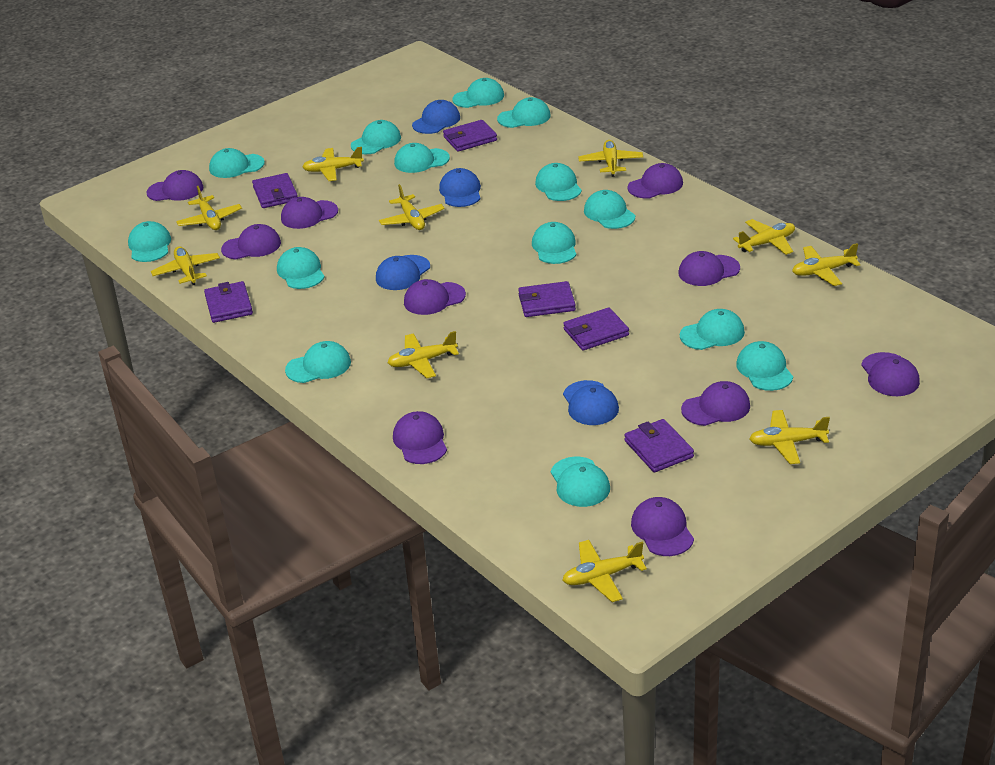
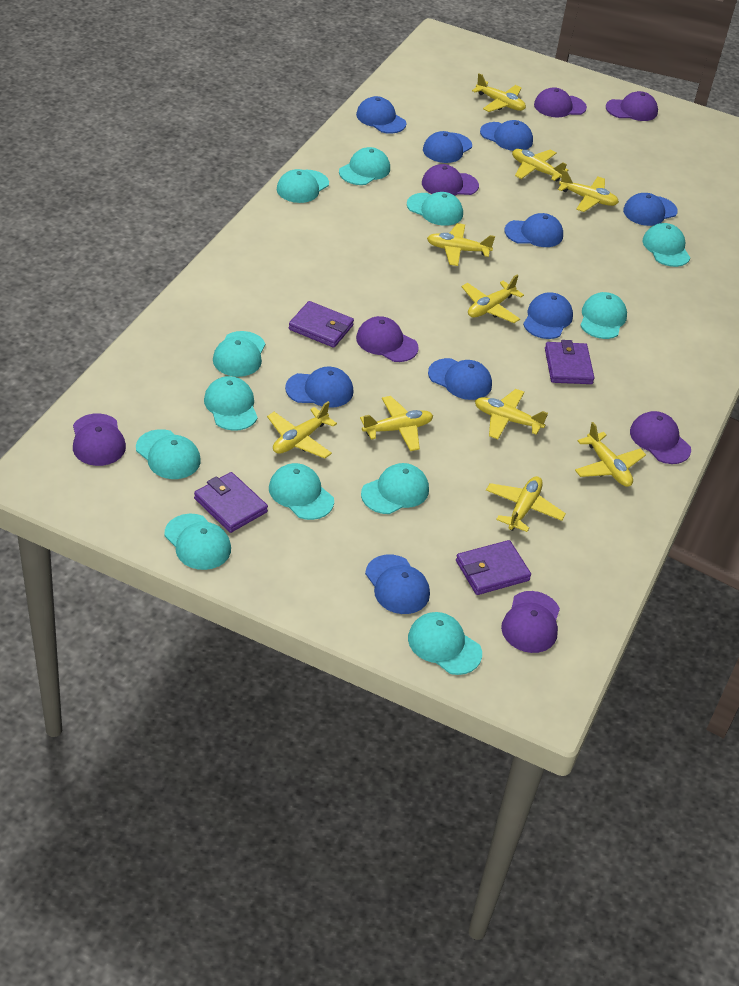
blue cap: [376,255,430,290] [412,100,460,134] [439,168,481,207] [563,380,619,425] = 4 -> [285,367,353,408] [356,96,406,134] [365,555,430,614] [423,131,472,163] [428,358,492,400] [480,120,533,151] [504,213,563,247] [523,292,573,339] [623,193,678,226] = 9
purple cap: [146,170,204,201] [221,224,281,259] [281,197,338,229] [393,411,447,464] [404,279,466,315] [627,163,683,199] [631,497,694,556] [678,251,740,286] [681,381,750,426] [861,352,920,396] = 10 -> [73,413,126,466] [356,316,419,362] [422,164,479,196] [501,591,560,653] [534,87,587,117] [606,91,658,121] [630,411,691,464] = 7
purple wallet: [204,281,253,323] [252,173,298,208] [443,120,497,152] [518,281,576,317] [563,307,629,350] [624,419,694,472] = 6 -> [194,472,268,533] [289,301,354,348] [456,540,531,595] [545,340,594,384] = 4
turquoise cap: [128,221,171,262] [209,148,265,178] [277,247,325,289] [285,341,351,383] [351,120,401,154] [394,143,450,173] [452,78,504,108] [497,97,551,128] [532,222,576,264] [535,163,582,201] [551,457,610,507] [584,190,635,229] [680,309,745,350] [736,341,793,391] = 14 -> [136,429,201,479] [164,514,231,570] [204,376,258,431] [213,331,265,377] [269,463,334,520] [277,169,329,203] [339,147,390,185] [361,463,429,514] [407,192,463,226] [408,612,482,675] [580,292,627,339] [642,223,690,267] = 12

